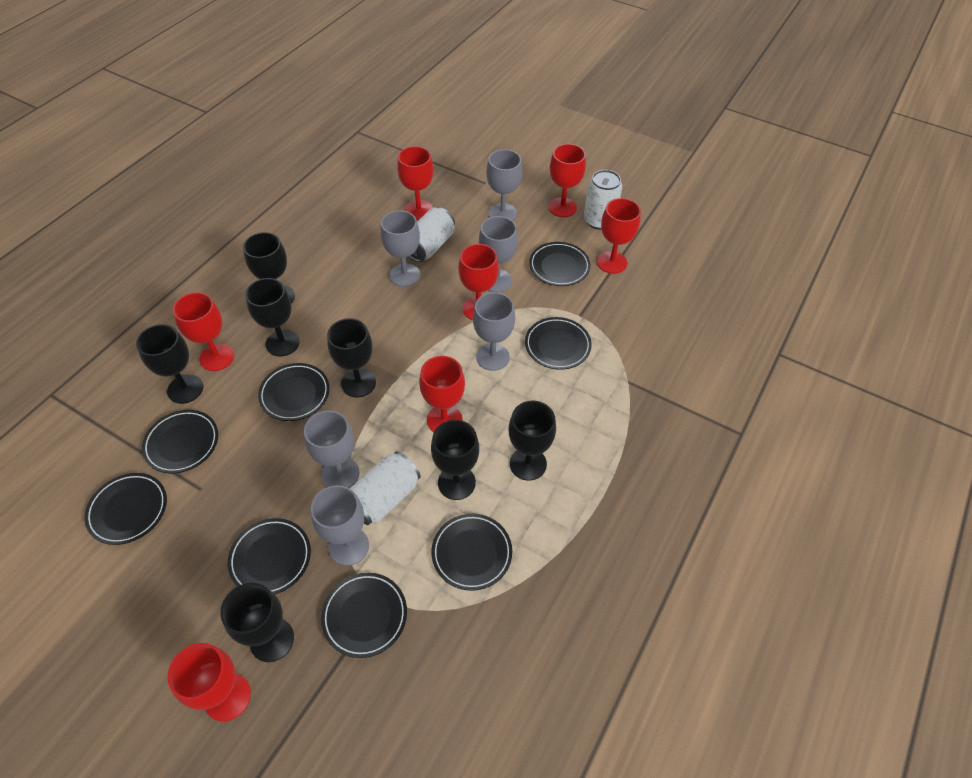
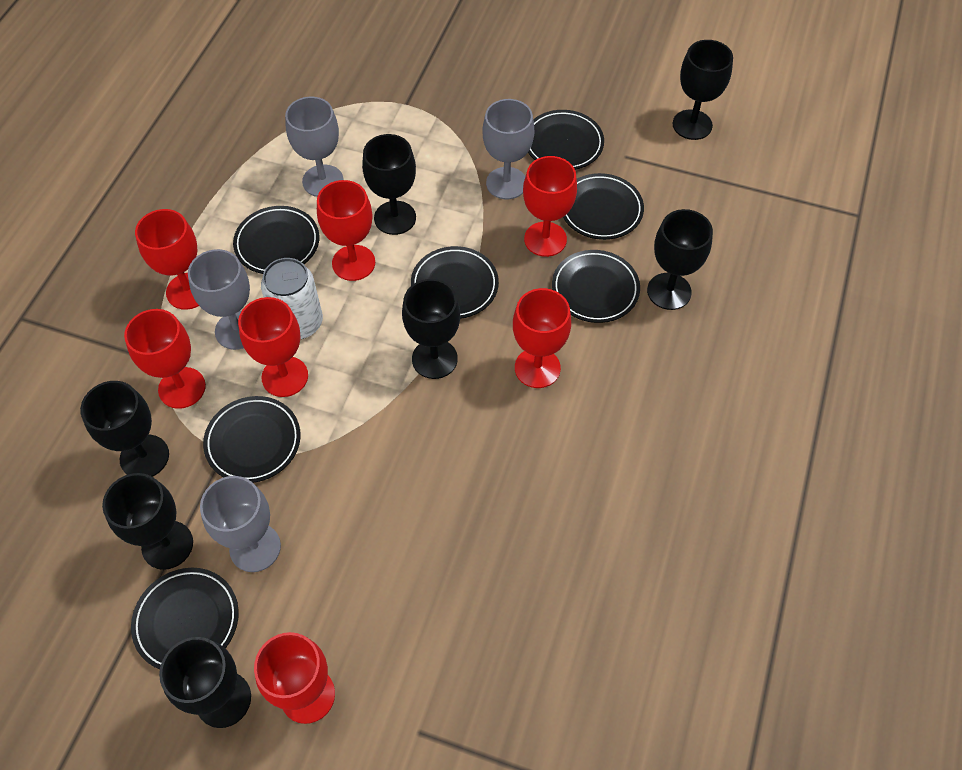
black plate: [84,473,167,545] [142,410,218,474] [228,518,311,594] [258,363,330,421] [321,573,407,658] [431,514,512,591] [525,317,592,370] [529,242,591,286] = 8 -> [131,568,239,669] [203,396,301,483] [233,206,319,274] [411,246,499,319] [528,110,604,170] [552,250,640,323] [563,173,644,240] = 7
grey goblet: [304,410,359,488] [311,485,369,566] [381,210,420,287] [473,292,515,371] [479,216,518,293] [486,149,522,221] = 6 -> [188,249,250,350] [200,476,281,572] [285,97,344,197] [482,99,534,199] = 4
white can: [350,451,421,525] [408,208,455,262] [584,170,622,230] = 3 -> [261,258,323,339] = 1

